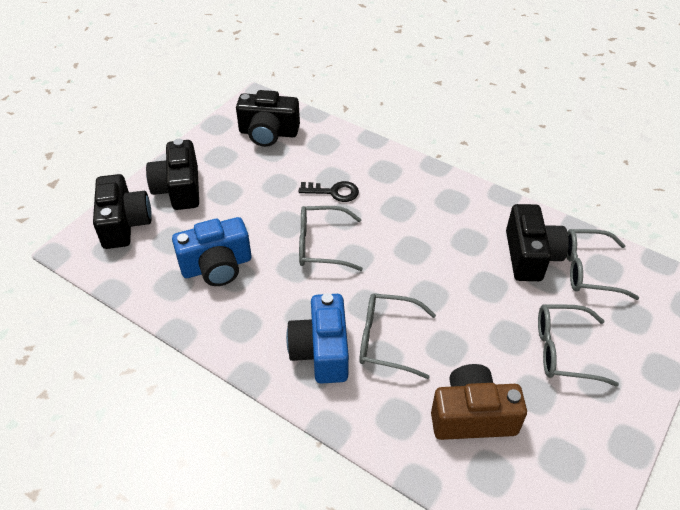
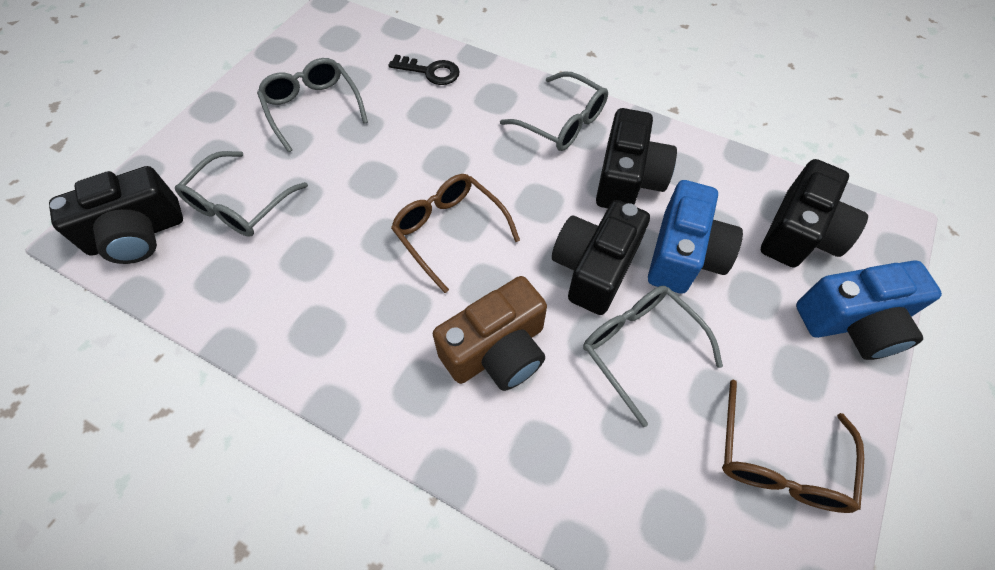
brown glasses: none = 0 -> [391,174,520,293] [722,380,864,513] = 2

